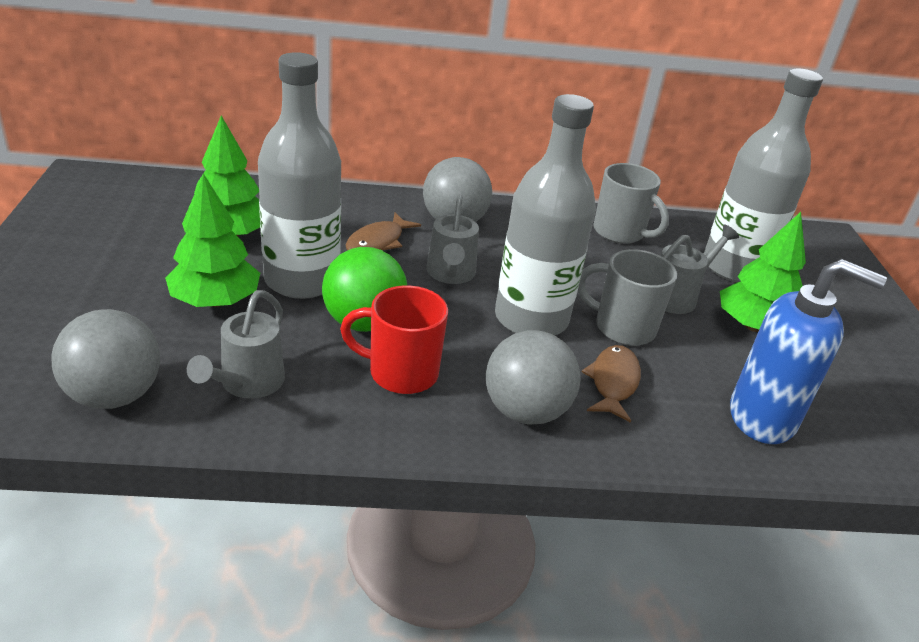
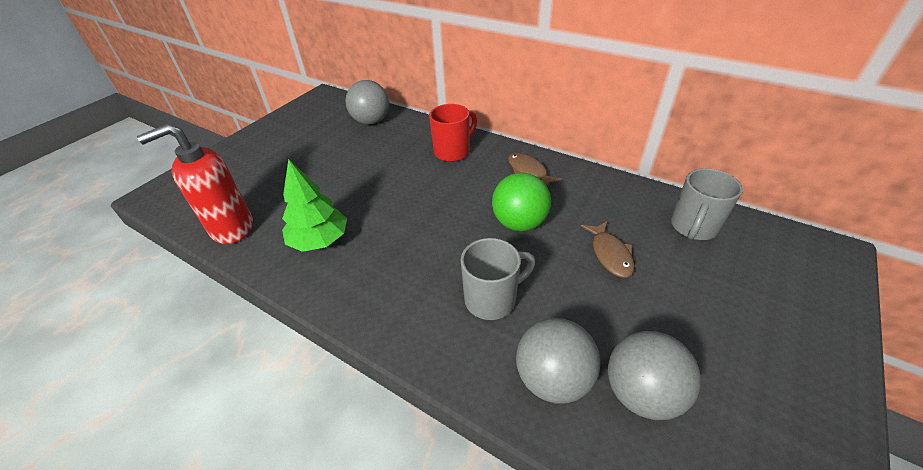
blue soap dispenser: [730,259,887,444] = 1 -> none = 0
green tree: [165,173,260,307] [186,116,260,236] [720,212,806,332] = 3 -> [282,159,347,252] = 1
grey bottle: [258,52,341,299] [495,94,596,336] [704,68,823,282] = 3 -> none = 0
grey watering can: [187,290,285,399] [426,194,479,284] [661,224,739,314] = 3 -> none = 0
red soap dispenser: none = 0 -> [137,124,253,244] = 1

